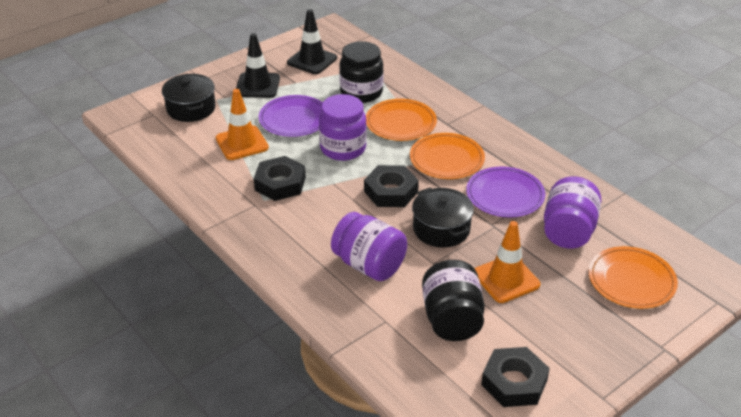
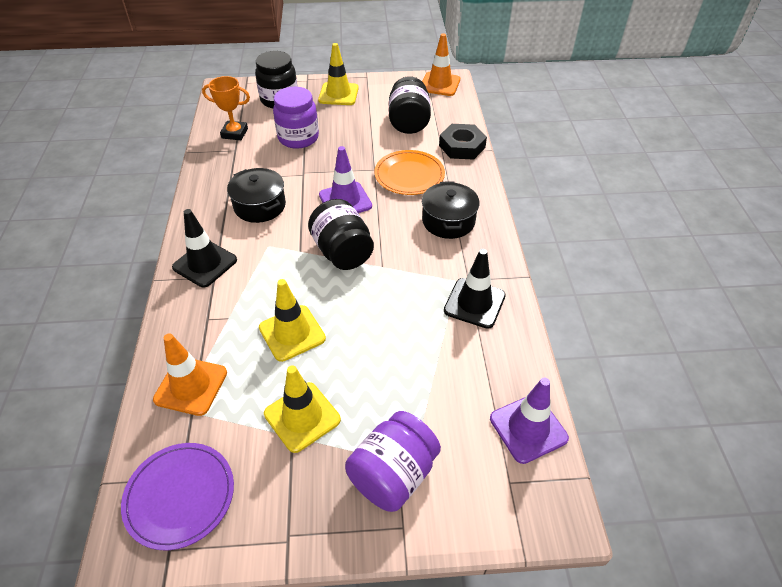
black jar: [339,41,384,103] [422,260,485,341] = 2 -> [255,51,298,108] [308,199,374,270] [389,76,431,134] = 3
black nut: [254,156,306,201] [364,165,419,207] [481,347,550,407] = 3 -> [439,124,487,160] = 1
orange plate: [366,99,437,141] [410,133,485,179] [589,246,678,309] = 3 -> [374,150,445,195] = 1
orange trophy: none = 0 -> [202,76,250,140] = 1
purple jar: [319,94,367,161] [331,212,407,281] [544,176,601,249] = 3 -> [273,87,319,149] [345,411,441,512] = 2
purple plate: [259,95,323,137] [466,166,545,218] = 2 -> [121,443,234,550] = 1
purple traffic cone: none = 0 -> [319,146,372,213] [490,378,569,464] = 2
yellow traffic cone: none = 0 -> [259,279,326,362] [264,365,341,453] [318,43,359,105] = 3

